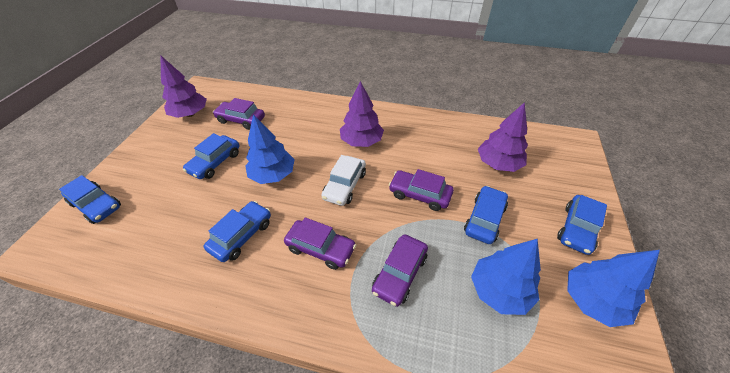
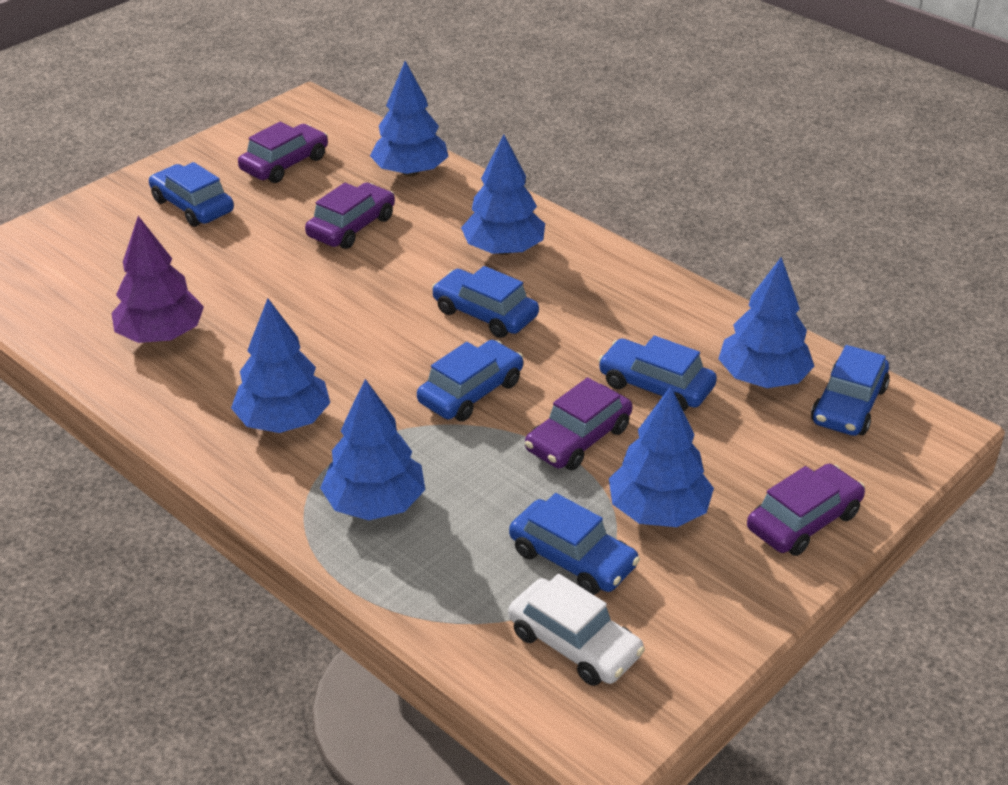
blue car: [59,175,121,224] [183,133,240,179] [204,201,271,262] [464,186,508,244] [557,195,607,255] = 5 -> [149,162,234,227] [417,340,523,421] [432,266,539,338] [509,493,640,595] [598,336,717,411] [811,345,890,436] = 6
blue tree: [245,114,295,184] [471,239,541,315] [567,250,660,327] = 3 -> [231,299,330,433] [320,379,425,521] [370,61,449,177] [461,134,545,255] [609,386,714,527] [718,257,814,388] = 6
purple tree: [160,55,207,118] [340,81,384,147] [478,102,528,172] = 3 -> [111,216,204,343] = 1

